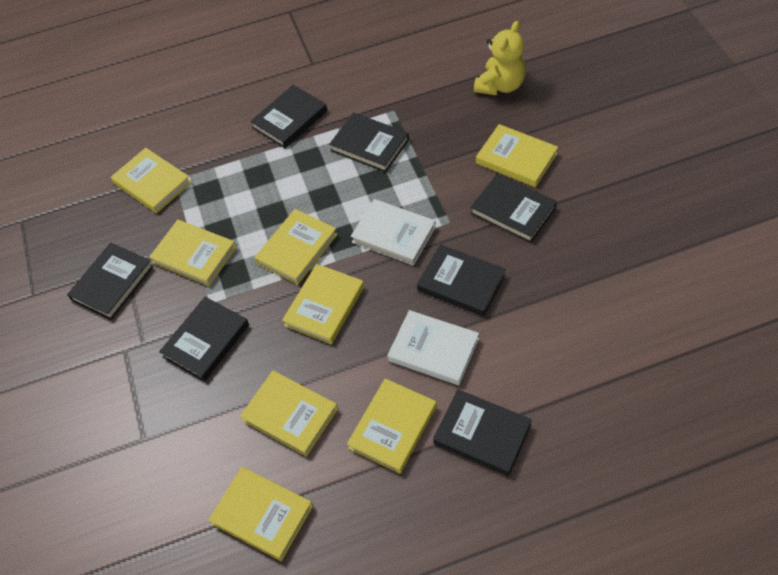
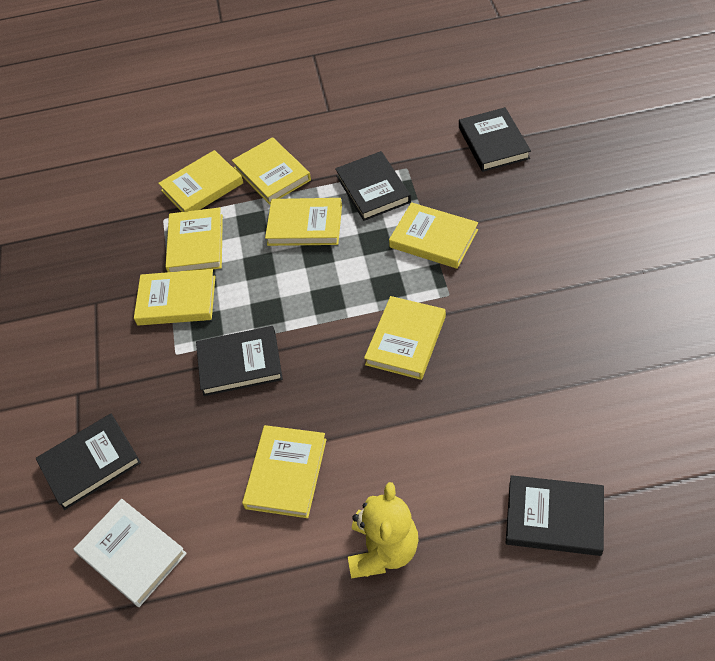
black book: [67,243,154,320] [159,297,249,381] [250,85,327,148] [329,113,409,173] [417,244,506,317] [433,389,532,476] [471,174,557,243] = 7 -> [36,414,141,510] [196,326,283,396] [335,151,411,221] [459,107,531,172] [506,475,604,556] = 5
white book: [351,199,436,266] [388,310,479,385] = 2 -> [73,499,187,607] = 1

